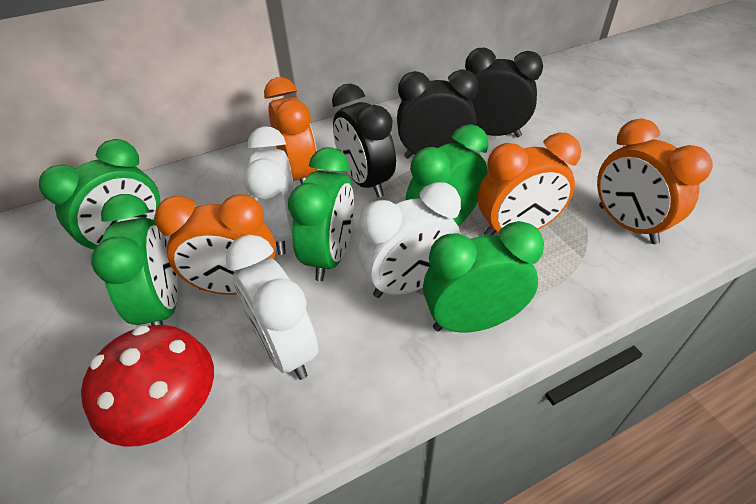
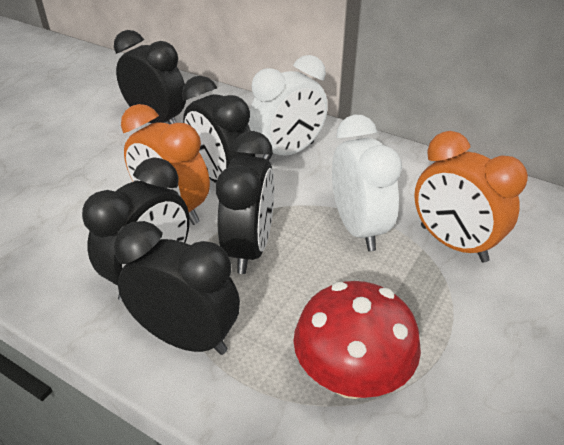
black clock: [332,83,396,197] [397,69,479,159] [465,48,543,137] = 3 -> [82,157,190,301] [114,30,186,124] [114,221,240,355] [182,76,256,183] [216,131,275,274] = 5
green clock: [39,139,161,249] [91,194,178,325] [288,147,354,281] [405,124,489,226] [423,221,544,333] = 5 -> none = 0
orange clock: [154,194,276,295] [264,77,317,184] [478,133,581,236] [597,118,713,244] = 4 -> [121,104,210,225] [414,131,528,262] = 2
white clock: [226,235,318,380] [244,126,294,255] [358,182,461,298] = 3 -> [249,55,328,161] [332,114,402,251] = 2

